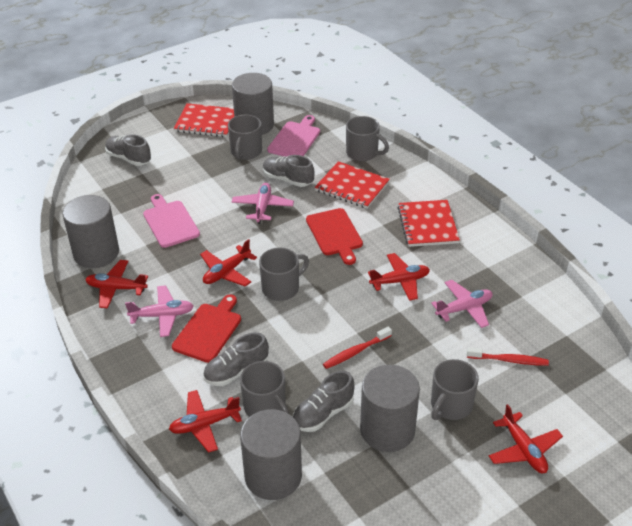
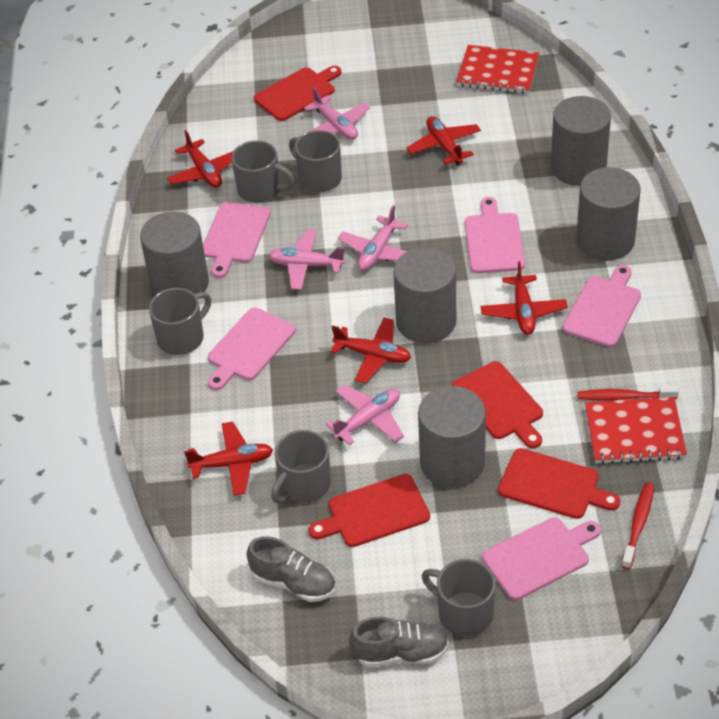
grey cylinder: [62,195,119,268] [232,73,274,135] [240,409,302,500] [360,365,420,452] = 4 -> [140,211,209,295] [393,248,456,343] [418,386,486,488] [551,96,611,186] [576,167,641,260] = 5
grey shoe: [105,134,151,166] [203,332,269,386] [263,155,315,187] [293,371,355,432] = 4 -> [246,536,336,602] [349,617,449,667] = 2
pink cutting board: [143,194,200,248] [267,115,320,157] = 2 -> [203,202,271,278] [208,308,296,390] [465,197,525,273] [482,517,601,600] [562,265,641,347] = 5
pink plane: [125,285,194,337] [232,183,294,224] [431,280,492,328] = 3 -> [268,230,345,290] [304,87,370,140] [326,385,404,445] [338,205,408,271] = 4
red cutting board: [172,295,241,363] [306,208,363,265] = 2 -> [254,66,342,121] [309,474,430,547] [452,361,543,448] [498,448,620,519] = 4
red notebook: [174,103,234,137] [315,161,390,209] [398,200,460,247] = 3 -> [456,45,539,94] [585,397,687,464] = 2

